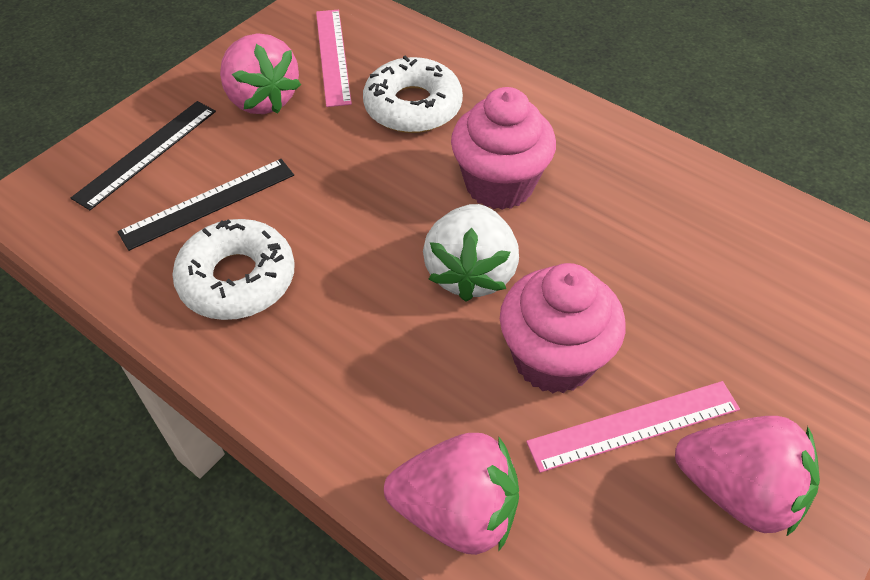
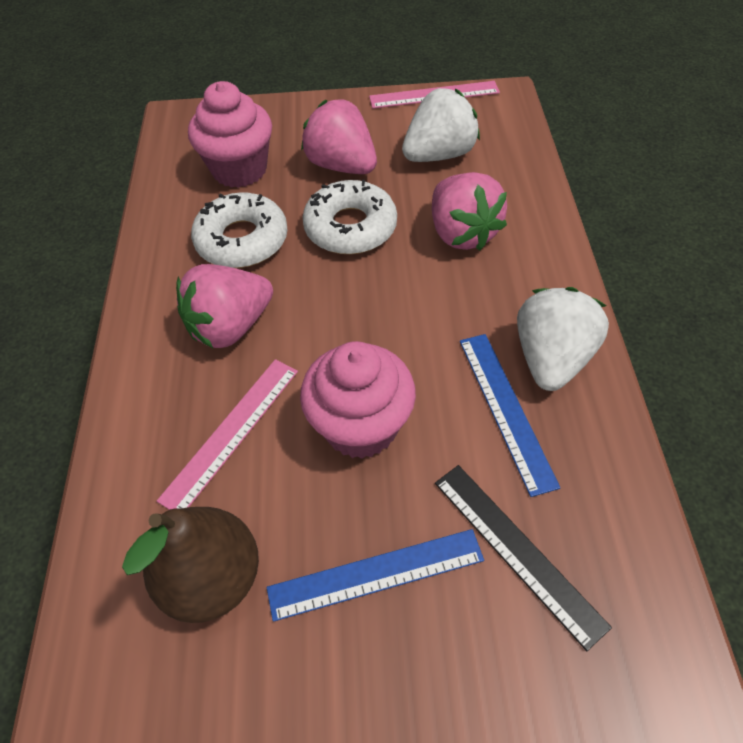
black ruler: [71,101,216,210] [117,159,294,251] = 2 -> [435,465,612,651] = 1
blue ruler: none = 0 -> [267,529,484,622] [460,334,560,497] = 2
brown pear: none = 0 -> [122,507,259,623] = 1
white strawberry: [423,204,519,302] = 1 -> [402,88,480,162] [517,287,609,391] = 2

